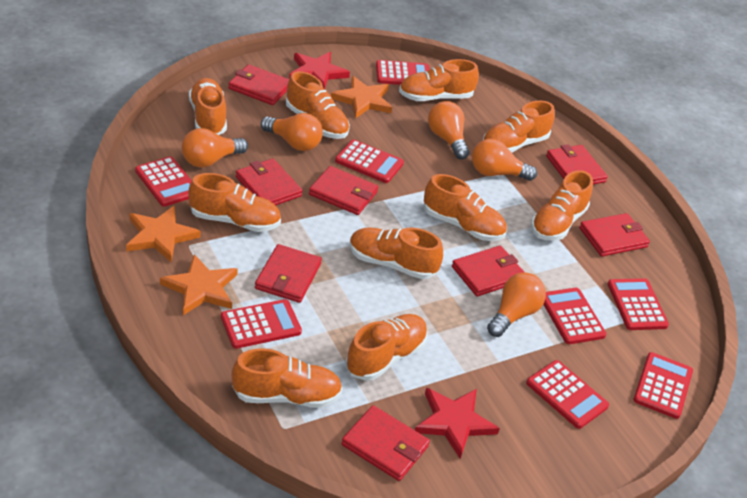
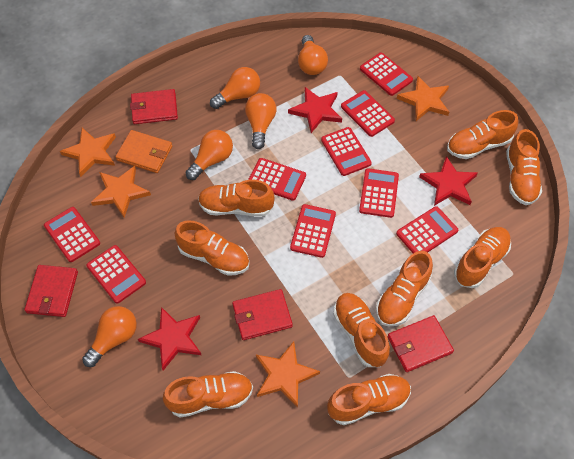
orange shoe: [188,173,281,232] [189,78,227,135] [232,348,343,408] [286,71,350,139] [346,314,427,381] [349,227,443,279] [399,59,479,101] [424,174,507,241] [483,101,555,153] [531,170,593,241] = 10 -> [163,371,253,417] [175,220,249,276] [198,180,275,217] [327,374,411,425] [333,293,390,367] [376,251,433,327] [447,110,518,159] [454,227,511,288] [506,129,542,205] = 9
orange star: [126,205,201,263] [160,254,238,315] [331,76,392,119] = 3 -> [60,128,116,177] [91,166,151,218] [256,341,320,408] [397,76,449,121] = 4
orange wallet: none = 0 -> [115,130,172,173] = 1
red calculator: [135,156,192,207] [221,299,302,349] [335,139,404,183] [376,60,430,85] [526,360,609,429] [543,288,606,344] [608,278,669,330] [633,352,693,419] = 8 -> [44,207,100,262] [86,245,146,304] [248,158,306,200] [290,204,336,258] [321,127,372,176] [341,90,395,137] [359,168,399,218] [360,53,413,96] [396,206,458,253] = 9
red star: [289,52,350,89] [415,388,500,459] = 2 -> [138,307,201,370] [288,87,342,133] [419,156,478,206] = 3
red wallet: [229,64,289,105] [236,159,303,205] [255,244,322,303] [309,166,378,215] [341,405,430,481] [452,245,524,297] [546,144,608,184] [579,213,650,257] = 8 -> [25,265,78,317] [130,89,178,124] [232,289,293,340] [388,315,454,372] = 4

